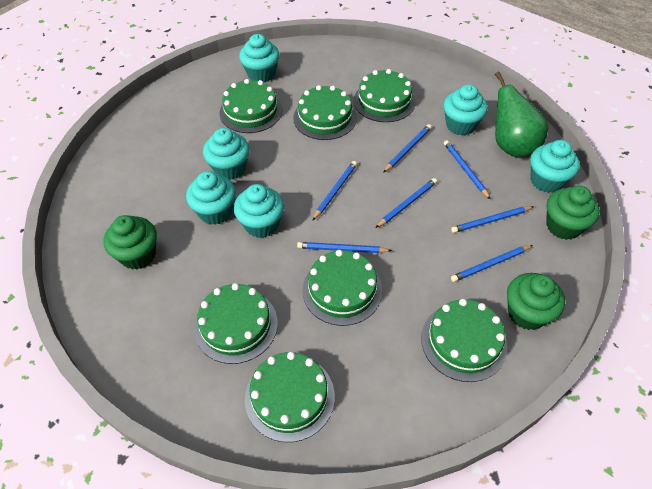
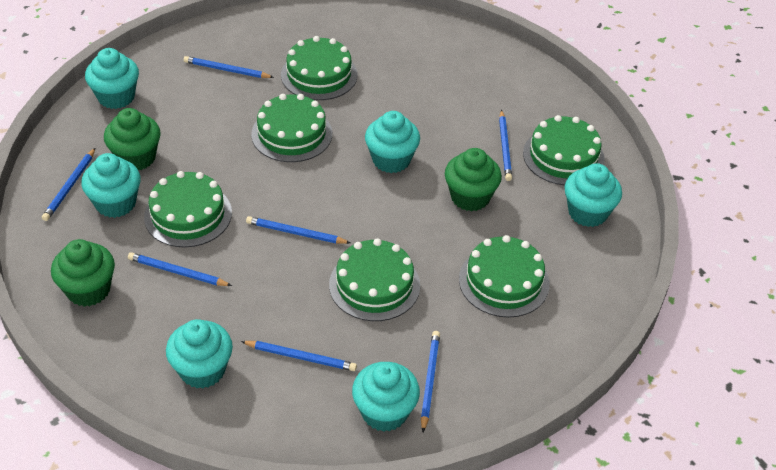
green cake: [194,283,278,364] [219,79,282,133] [245,352,335,442] [293,85,357,140] [302,250,382,326] [354,69,416,122] [421,299,507,382] = 7 -> [144,171,232,247] [251,94,332,162] [281,36,358,100] [329,238,420,321] [459,235,550,318] [523,115,605,185] = 6
green pear: [495,72,548,157] = 1 -> none = 0

